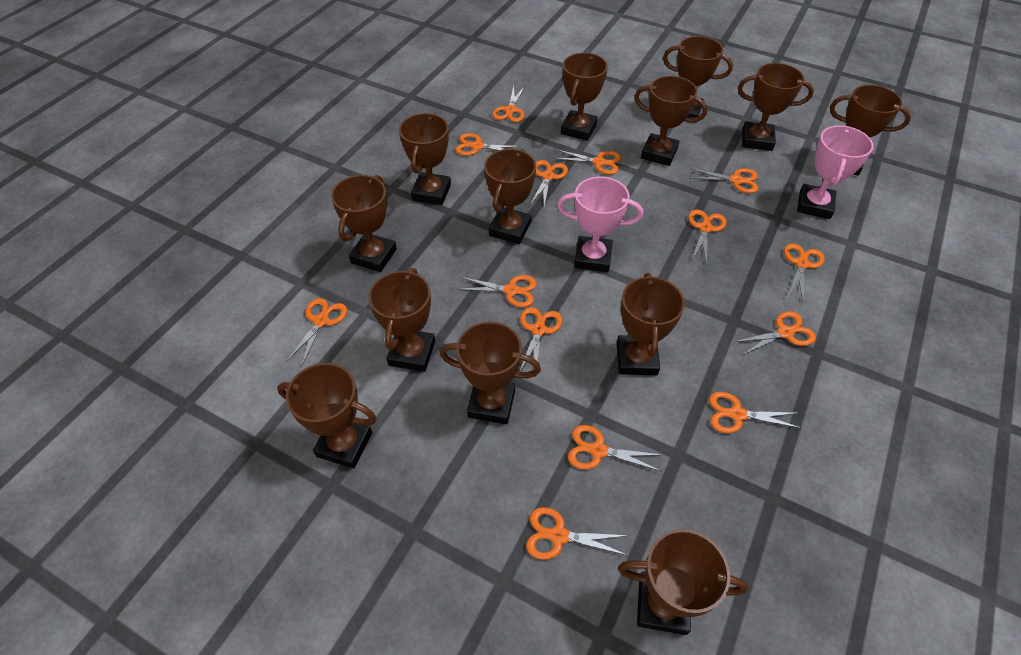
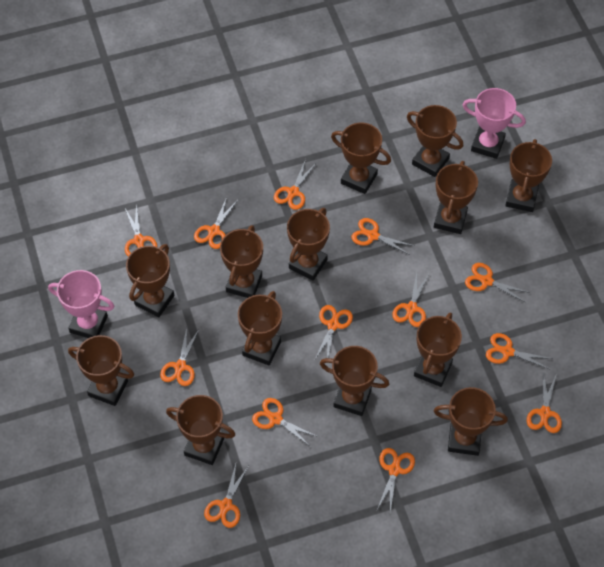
orange scissors: [286,298,347,367] [456,133,522,156] [457,275,537,307] [492,85,525,122] [519,307,562,372] [526,507,629,560] [530,160,568,206] [553,149,621,175] [568,425,662,472] [688,209,726,264] [690,168,758,193] [709,392,801,433] [734,311,816,355] [784,243,825,301] = 14 -> [125,205,157,257] [160,328,199,386] [194,197,238,249] [204,464,248,528] [252,398,318,447] [274,159,317,210] [315,305,353,359] [352,218,415,255] [377,448,415,513] [392,273,429,327] [465,263,530,302] [486,333,553,369] [527,371,562,433] = 13

